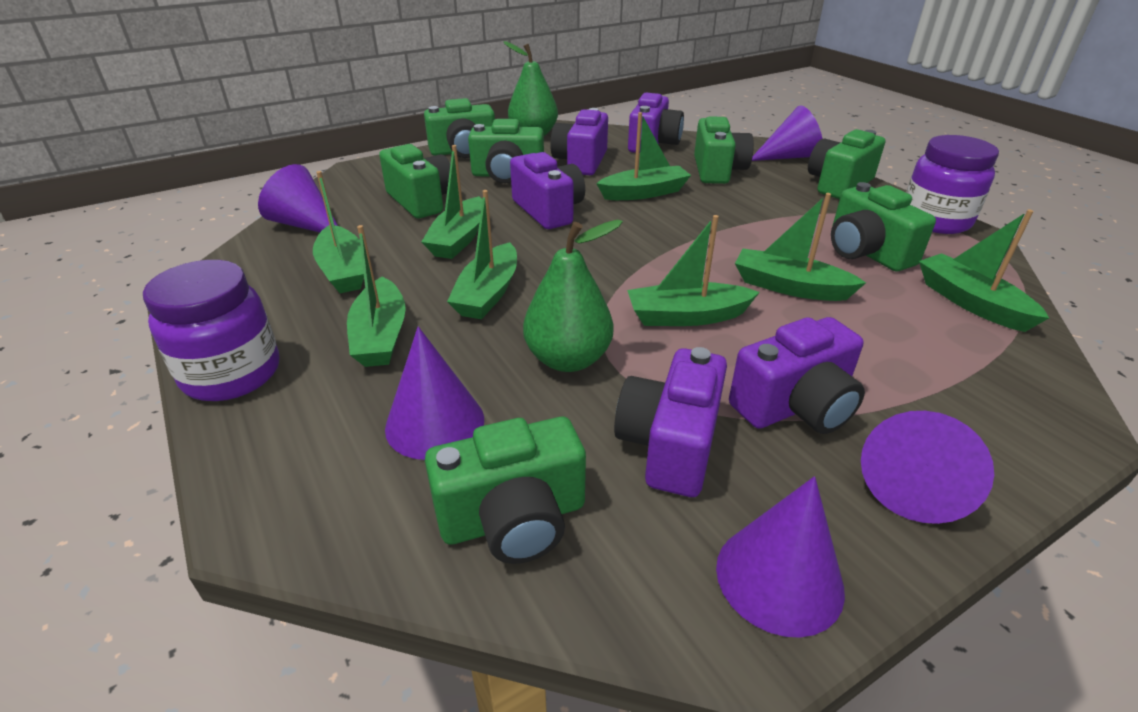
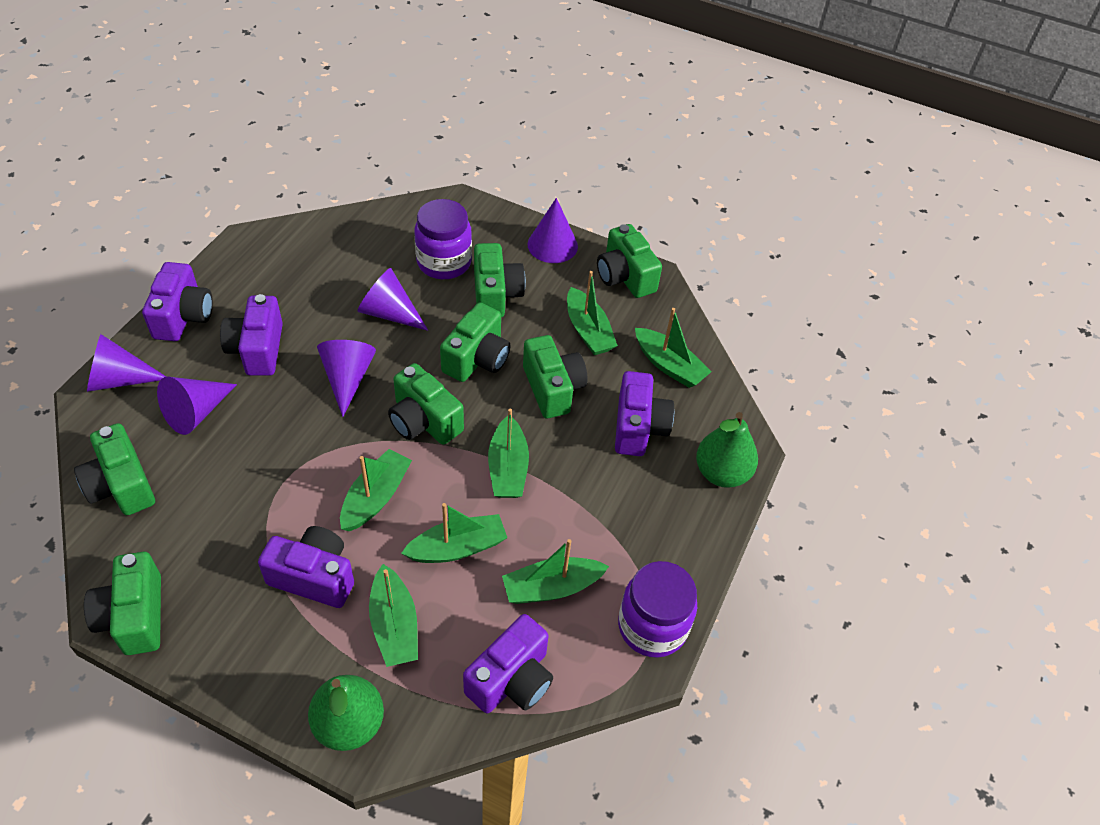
green boat: [313,171,364,293] [347,225,406,367] [422,145,482,259] [447,190,517,319] [596,112,691,200] [627,215,760,326] [735,193,866,301] [919,210,1049,332] = 8 -> [340,449,412,531] [369,564,418,667] [401,503,507,563] [488,409,529,498] [502,539,609,604] [567,271,618,355] [635,308,712,388] = 7

